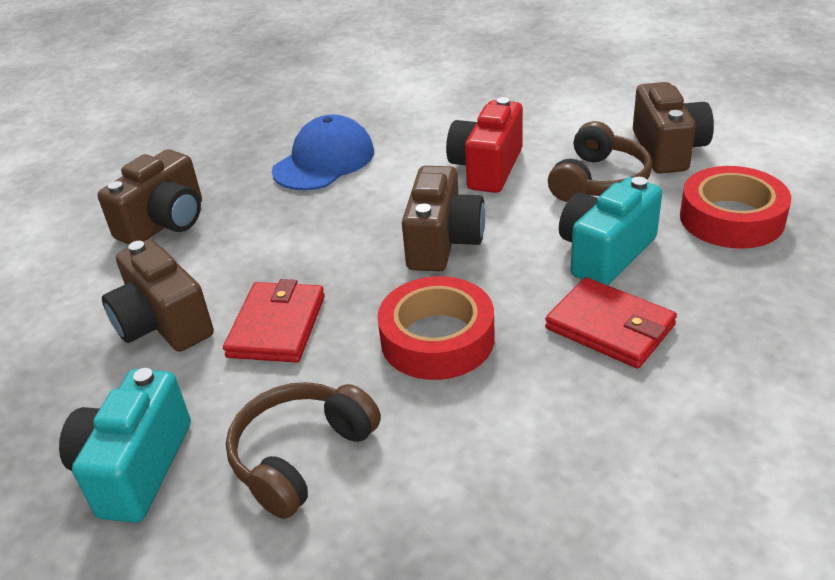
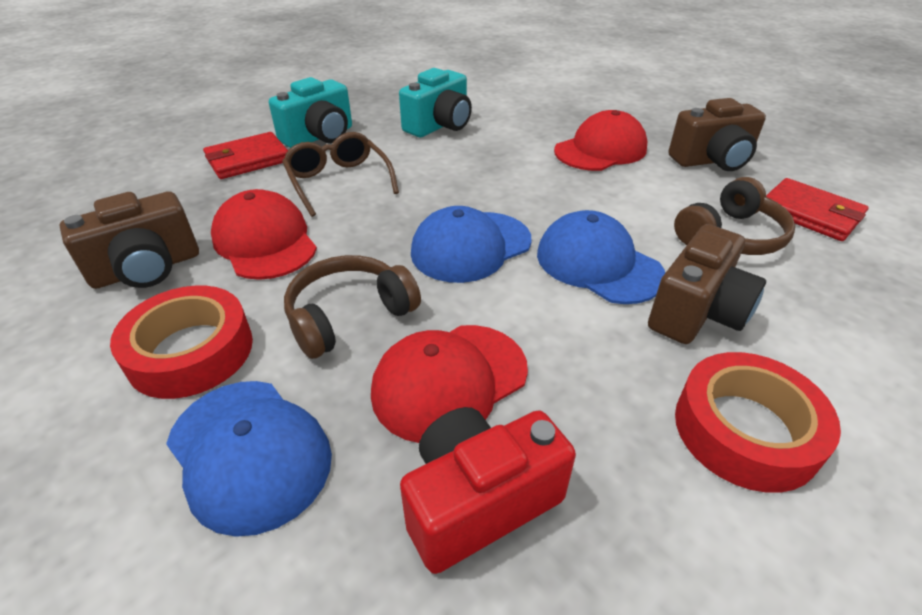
blue cap: [272,115,374,191] = 1 -> [166,381,332,537] [411,206,532,283] [537,210,665,304] = 3
brown camera: [97,150,202,245] [102,239,214,352] [402,166,485,271] [633,82,714,174] = 4 -> [60,191,199,289] [648,224,766,344] [668,98,766,171] = 3
brown glasses: none = 0 -> [282,132,399,217] = 1
red cap: none = 0 -> [211,189,317,280] [371,325,528,443] [554,110,648,171] = 3

